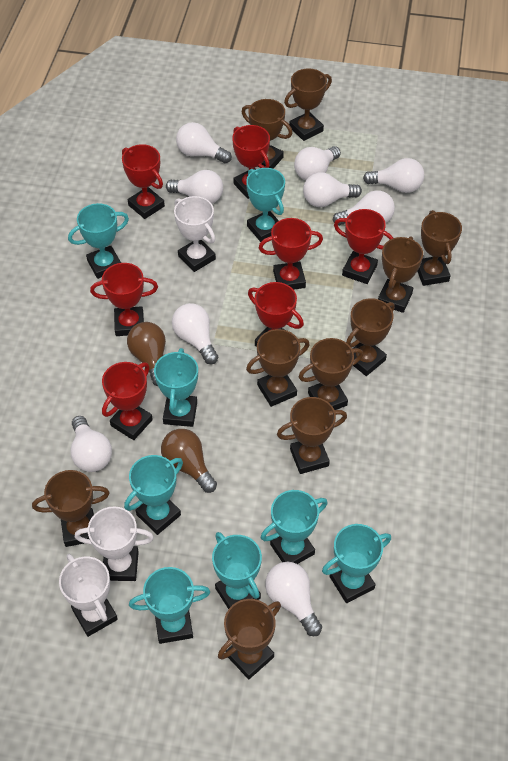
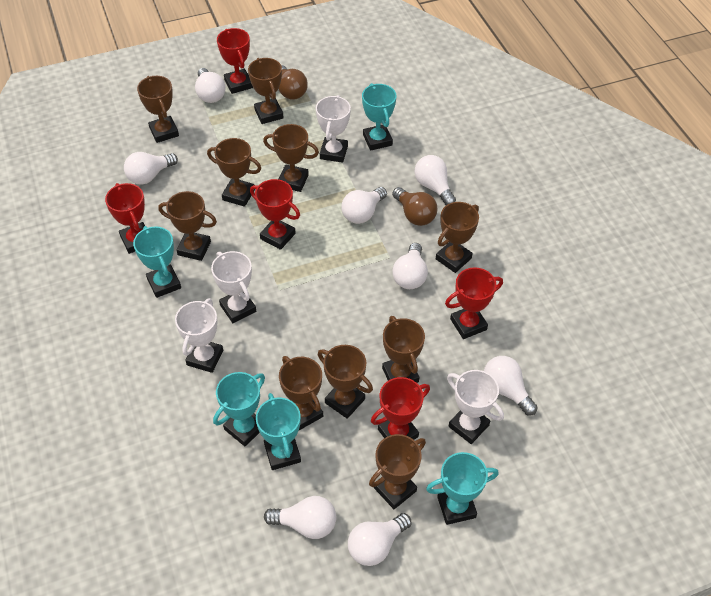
red trophy: [90,263,158,336] [102,362,153,440] [122,144,165,219] [232,125,270,199] [248,282,304,347] [259,218,323,290] [334,209,393,284] = 7 -> [105,183,145,254] [217,28,253,94] [250,179,300,250] [371,377,430,440] [445,267,503,339] = 5
turquoise trophy: [68,203,129,279] [124,455,183,535] [129,567,210,644] [154,348,198,427] [212,532,262,609] [246,168,285,242] [261,490,328,564] [322,524,391,603] = 8 -> [133,226,181,298] [213,372,265,446] [256,393,301,470] [362,83,396,151] [426,452,499,525] = 5
white light bulb: [70,416,112,472] [166,170,223,204] [172,303,218,364] [176,122,232,164] [265,562,322,636] [294,146,341,181] [303,172,362,207] [333,190,395,226] [363,158,424,193] = 9 -> [124,152,178,185] [195,68,226,103] [264,496,336,539] [341,187,387,224] [348,513,412,566] [392,243,428,289] [415,155,456,205] [484,356,538,415] = 8
white trophy: [59,554,118,637] [75,506,154,581] [174,196,216,272] = 3 -> [175,298,223,373] [211,251,256,323] [316,95,351,163] [447,370,504,444] = 4

